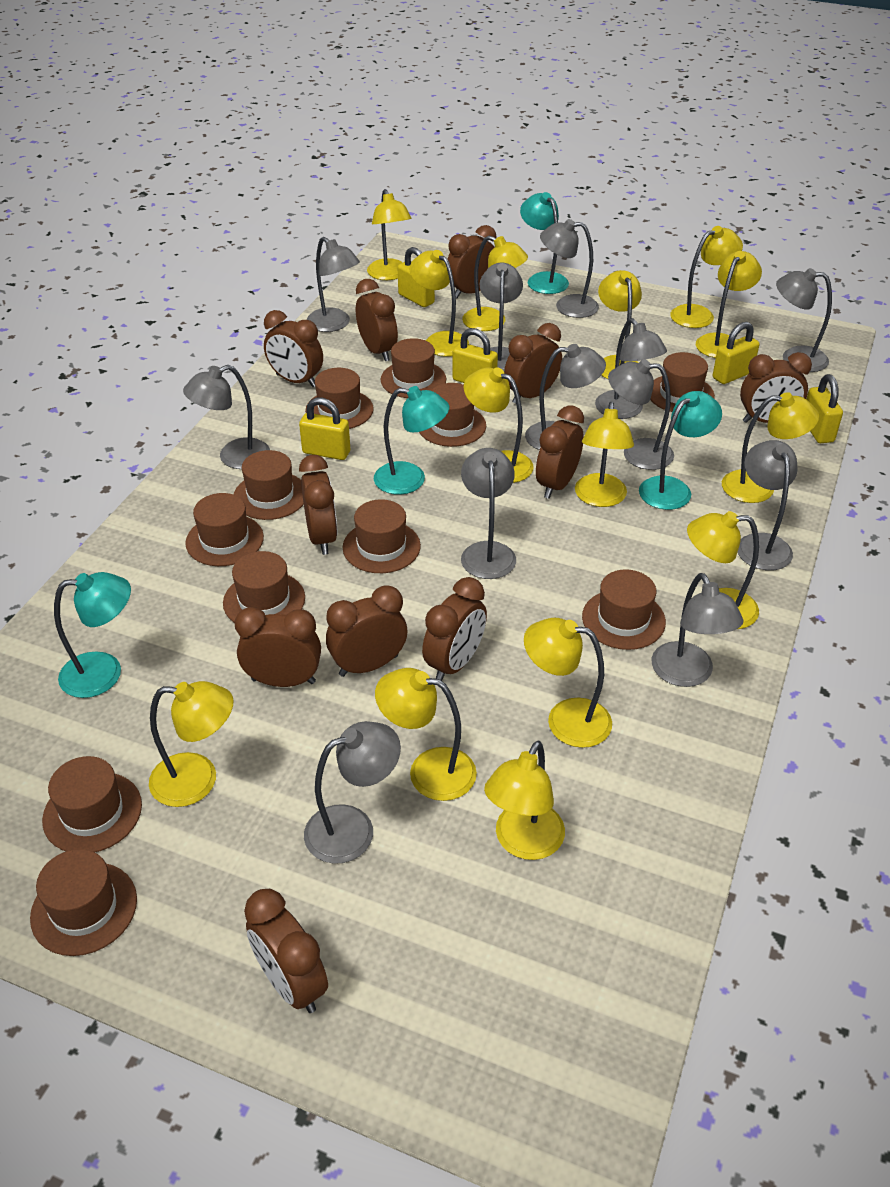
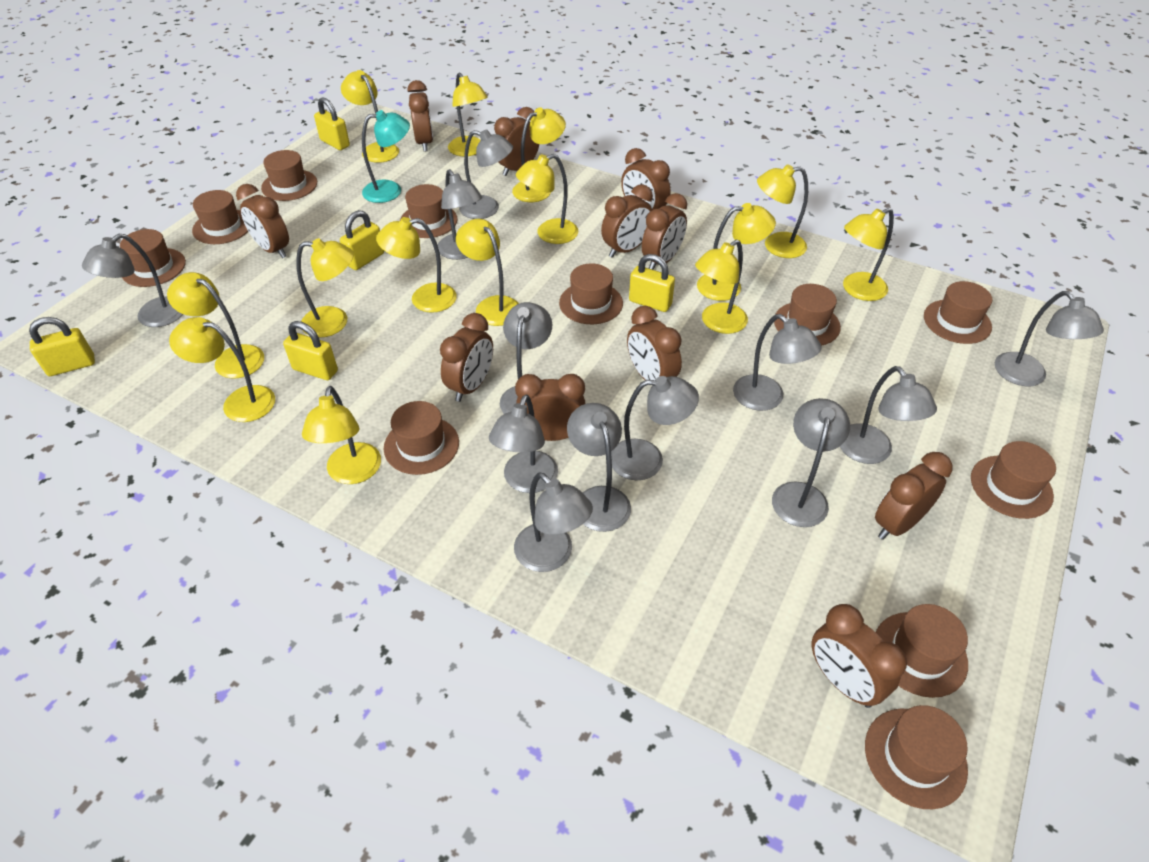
turquoise lamp: [54,572,131,698] [374,386,450,495] [520,192,569,294] [639,391,722,510] = 4 -> [362,110,410,203] = 1

